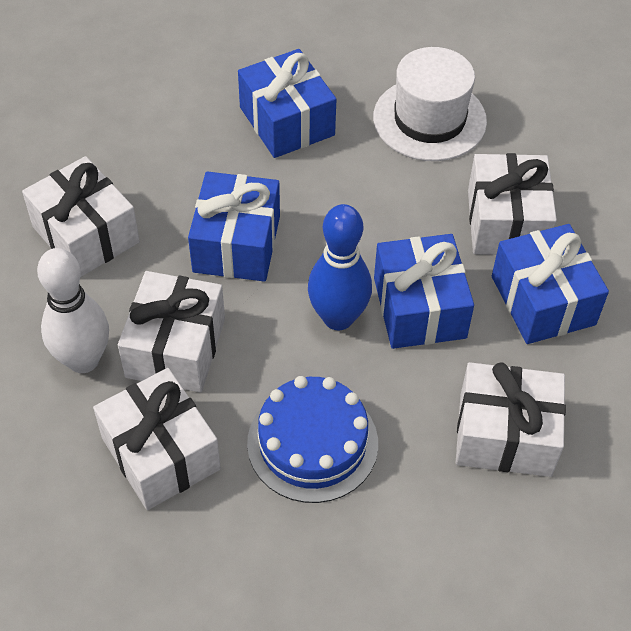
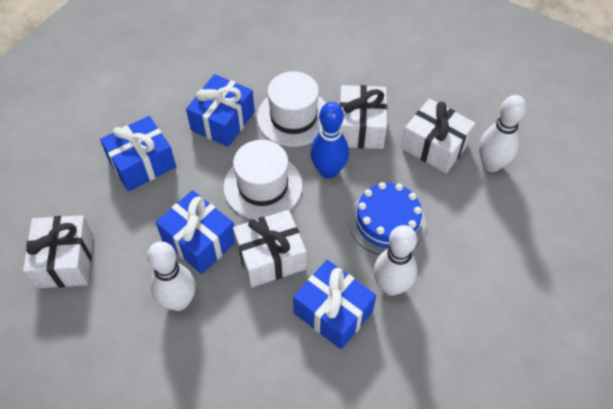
white bowling pin: [37,248,109,373] = 1 -> [147,241,195,311] [374,225,417,296] [479,95,526,172] = 3
white gift: [22,156,140,277] [93,368,221,510] [118,271,225,392] [456,362,566,477] [468,153,557,255] = 5 -> [23,215,93,288] [233,210,307,287] [340,85,387,149] [401,99,476,173] = 4
white hat: [373,47,487,161] = 1 -> [223,140,303,220] [257,71,326,147] = 2

